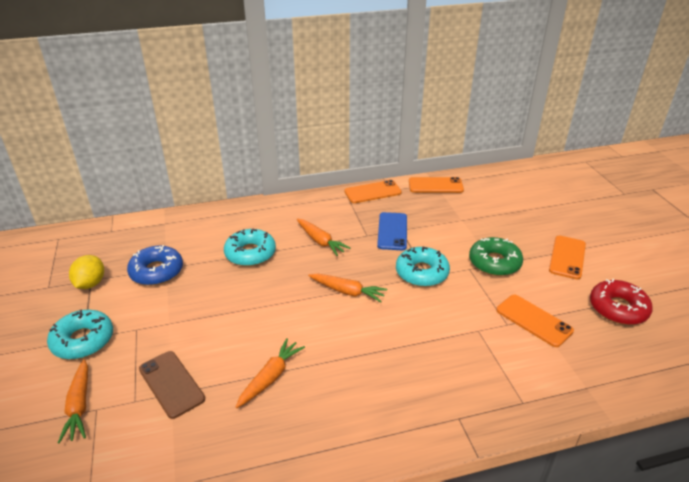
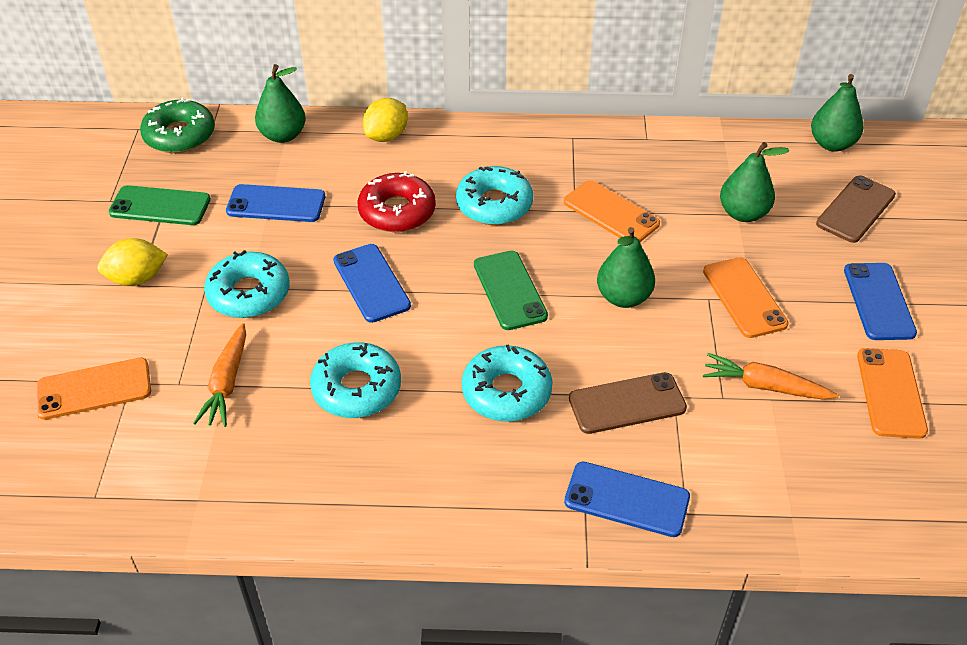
blue donut: [127,245,183,286] = 1 -> none = 0
blue phone: [377,212,407,250] = 1 -> [226,184,325,222] [333,244,411,323] [564,462,690,537] [844,263,917,340] = 4
brown phone: [139,351,205,419] = 1 -> [569,372,687,434] [816,176,896,243] = 2
green pear: none = 0 -> [255,64,306,143] [597,227,655,308] [720,142,789,222] [811,74,864,152] = 4
green phone: none = 0 -> [109,185,211,225] [474,251,548,330] = 2
orange carrot: [58,359,88,444] [236,338,305,408] [297,219,350,256] [308,274,387,302] = 4 -> [193,323,246,427] [703,353,839,399] = 2
turquoise donut: [47,309,113,359] [224,228,276,266] [396,247,450,287] = 3 -> [204,250,289,318] [310,342,401,418] [456,166,533,225] [462,344,553,422] = 4
yellow lemon: [69,255,104,289] = 1 -> [98,238,168,286] [363,98,408,142] = 2

